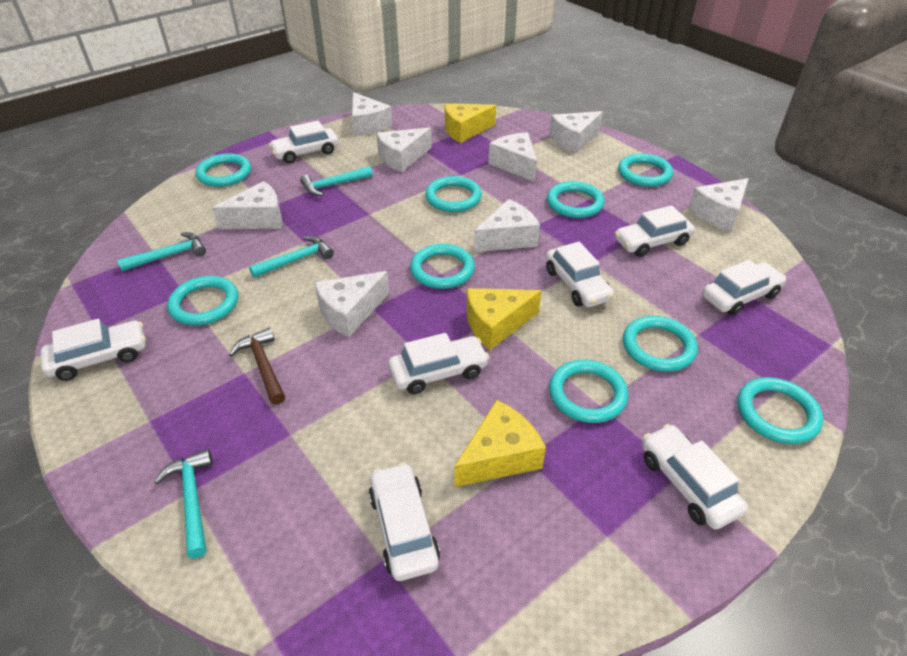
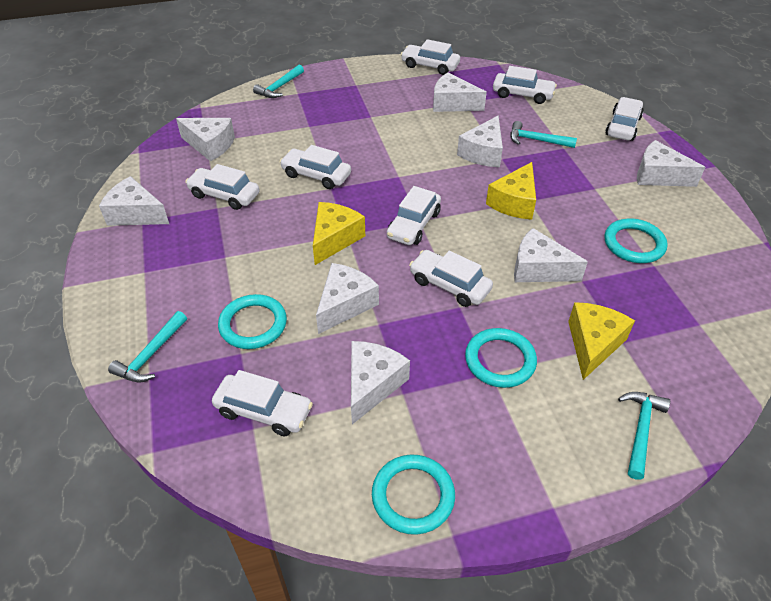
brown hammer: [229,327,285,405] = 1 -> none = 0
turquoise ring: [167,276,238,325] [196,153,251,187] [410,244,475,289] [425,176,482,212] [547,181,605,218] [549,360,628,423] [618,153,673,187] [623,316,698,372] [737,377,823,444] = 9 -> [218,294,287,349] [372,455,455,535] [465,328,537,388] [605,218,667,263] = 4

